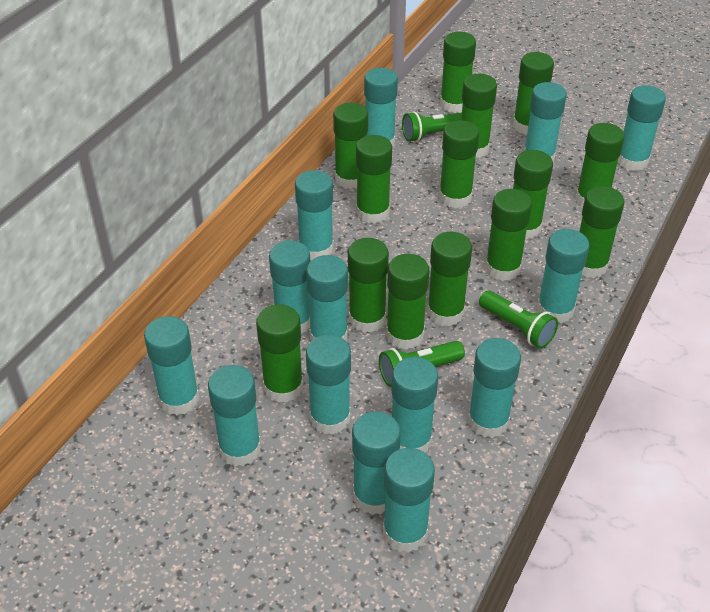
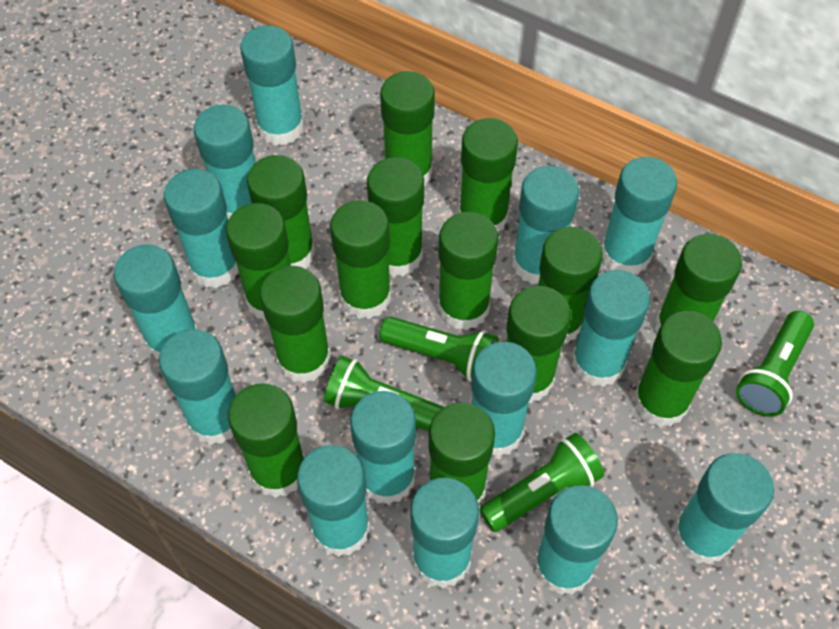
green flashlight: [379,341,465,387] [402,111,462,142] [479,291,558,348] = 3 -> [324,356,444,431] [379,317,499,382] [479,433,604,532] [736,311,814,417] = 4

